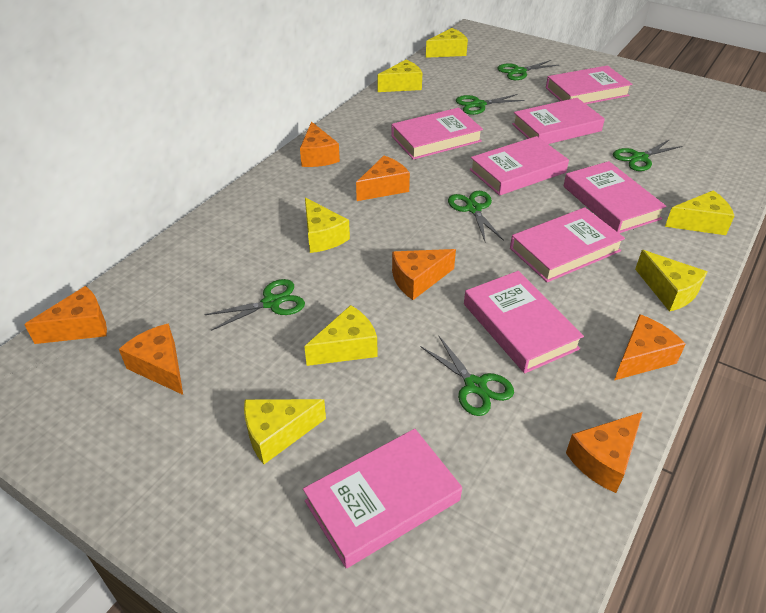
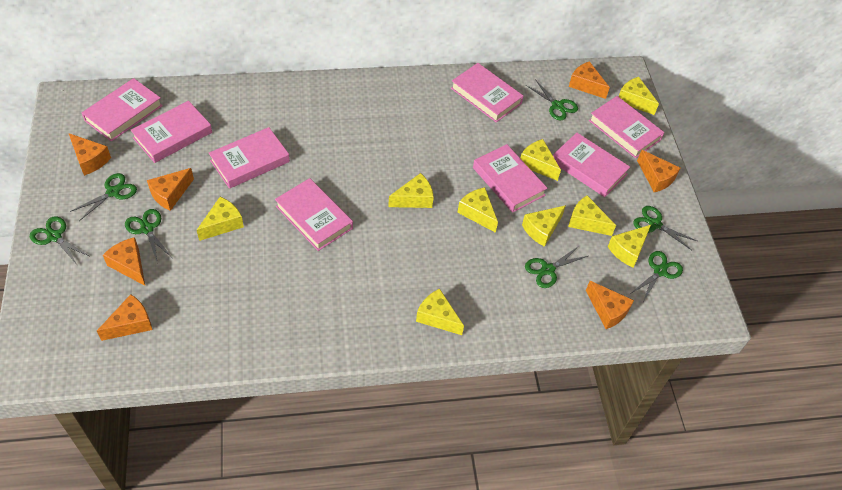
green scissors: [204,279,305,331] [420,335,514,416] [448,191,504,241] [456,94,524,115] [497,60,559,80] [613,139,683,171] = 6 -> [30,216,91,266] [70,173,137,221] [125,209,172,261] [525,246,588,288] [526,79,578,120] [630,251,683,304] [633,206,697,250] = 7
yellow cheese: [244,399,326,464] [304,305,377,366] [305,198,350,253] [377,60,422,92] [426,28,468,58] [635,250,707,312] [665,190,734,235] = 7 -> [197,197,244,241] [388,173,434,208] [416,288,464,335] [457,187,498,233] [520,139,561,181] [522,205,566,247] [568,196,616,236] [608,225,651,267] [618,77,659,115] = 9

